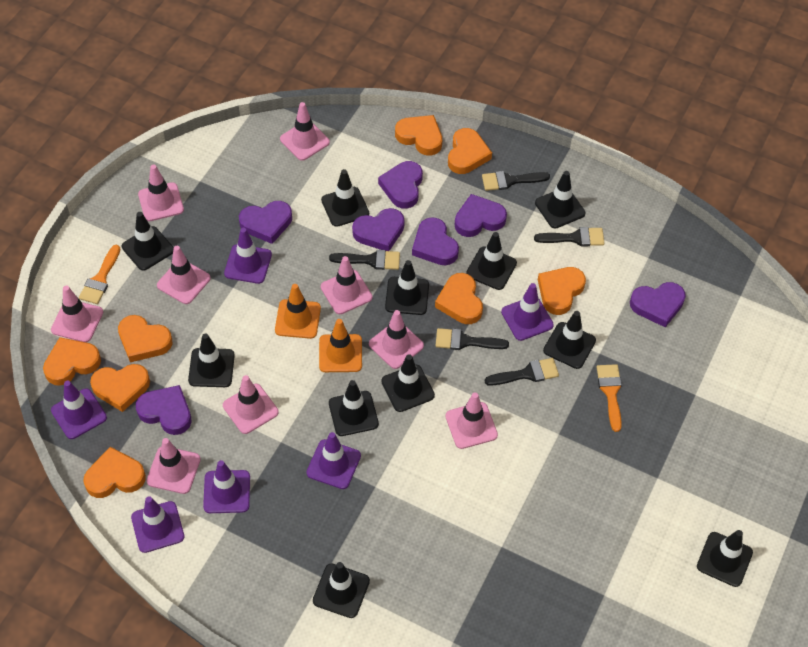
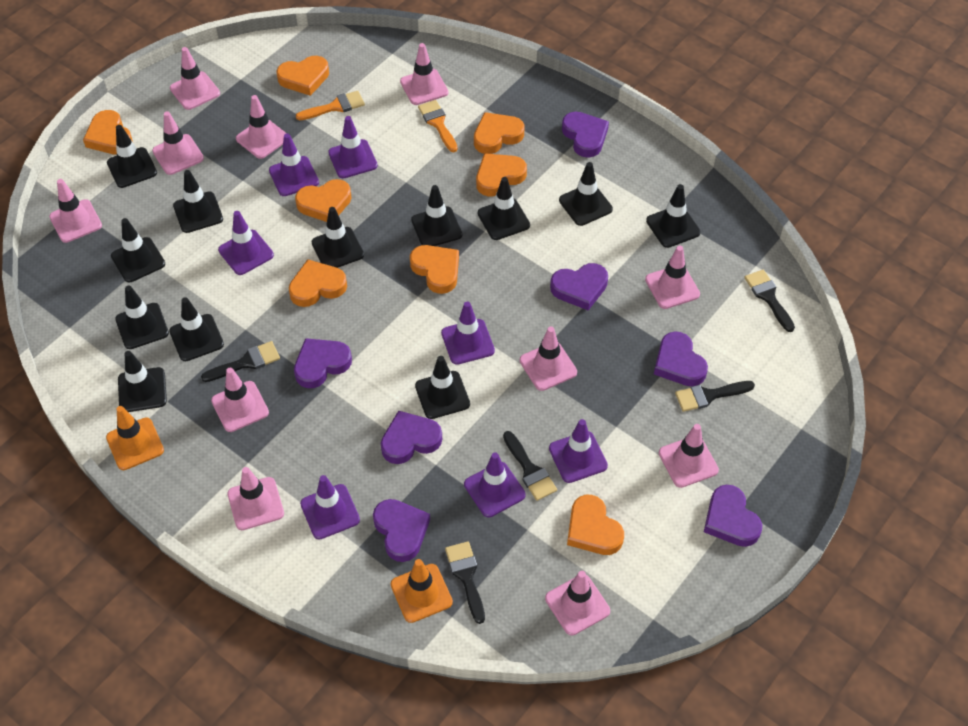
black traffic cone: [122,212,174,271] [188,333,235,387] [313,562,370,618] [321,169,369,227] [329,380,379,436] [381,354,435,412] [385,260,429,315] [466,232,517,290] [535,171,585,229] [543,311,596,369] [697,530,753,587] = 11 -> [107,125,157,188] [111,218,165,282] [115,286,169,349] [118,351,167,412] [169,297,224,361] [173,170,223,233] [312,207,364,268] [411,185,462,246] [415,356,470,419] [478,177,530,240] [559,162,613,226] [646,184,701,248] = 12
pink traffic cone: [51,286,103,342] [138,164,184,221] [147,438,201,494] [157,246,211,304] [223,375,279,434] [280,102,330,161] [321,256,372,314] [369,310,424,369] [445,393,498,449] = 9 -> [49,179,102,243] [152,111,204,175] [170,47,220,110] [211,368,269,432] [227,467,284,530] [236,95,286,159] [400,43,448,105] [520,326,577,391] [545,571,610,635] [645,246,700,309] [659,424,719,488] = 11
purple traffic cone: [51,380,107,439] [131,496,185,553] [203,460,250,513] [224,228,272,284] [306,432,361,489] [501,283,554,341] = 6 -> [218,211,274,275] [269,133,319,196] [300,475,360,540] [328,116,378,178] [441,302,495,365] [464,452,526,517] [549,419,608,483] = 7

